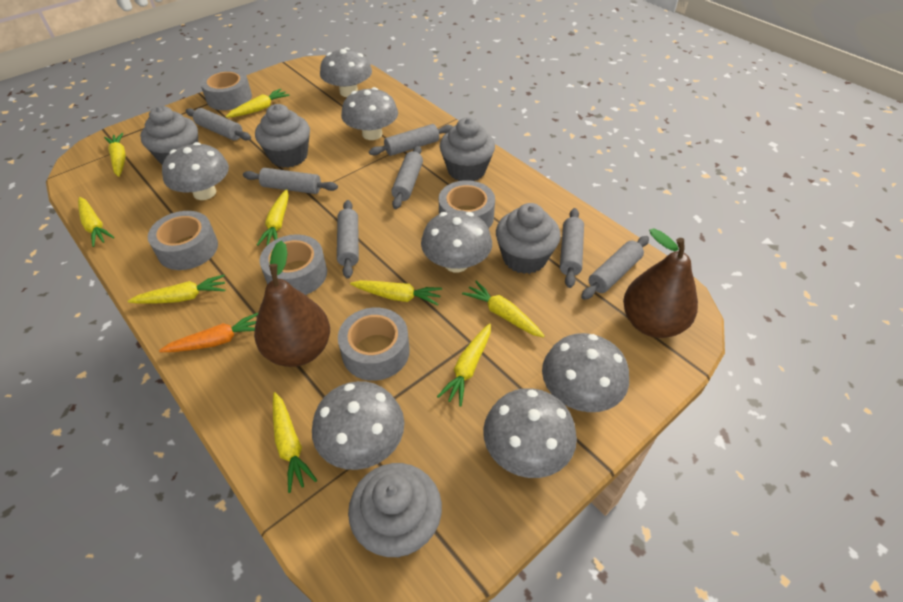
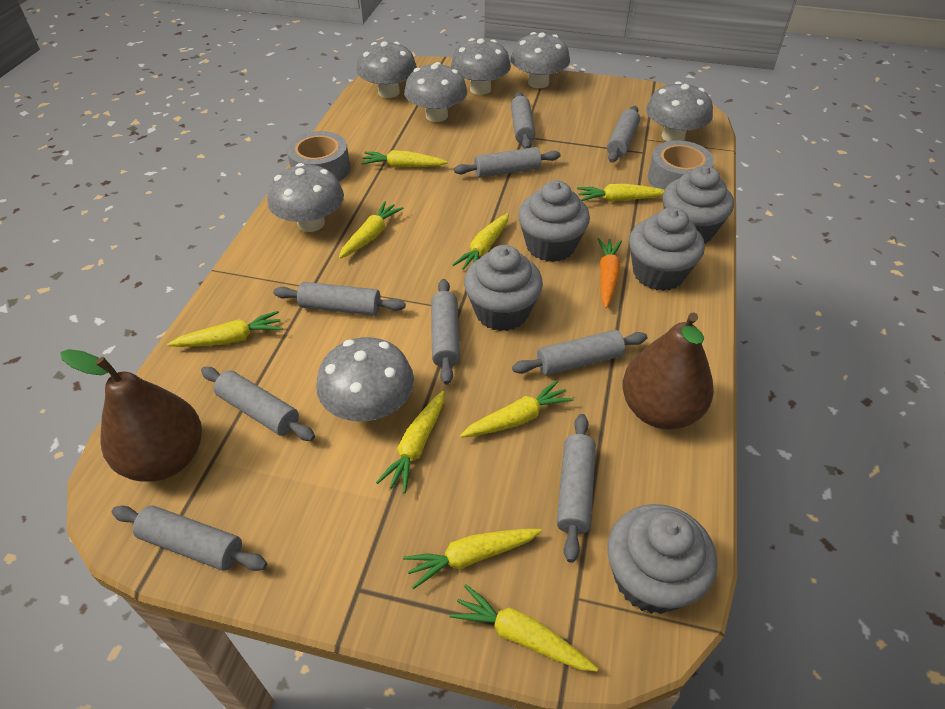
grey rolling pin: [186,108,251,141] [243,168,338,194] [337,200,359,279] [369,124,453,156] [391,146,423,209] [560,208,584,288] [581,236,649,300] = 7 -> [112,505,267,571] [201,367,315,441] [273,282,406,316] [431,279,460,385] [454,147,560,178] [511,92,535,149] [512,330,647,375] [557,414,596,563] [607,106,640,163] = 9
grey tape: [148,211,218,270] [200,69,252,110] [259,234,327,295] [338,308,410,381] [439,180,495,229] = 5 -> [287,131,350,181] [648,140,714,190] = 2

